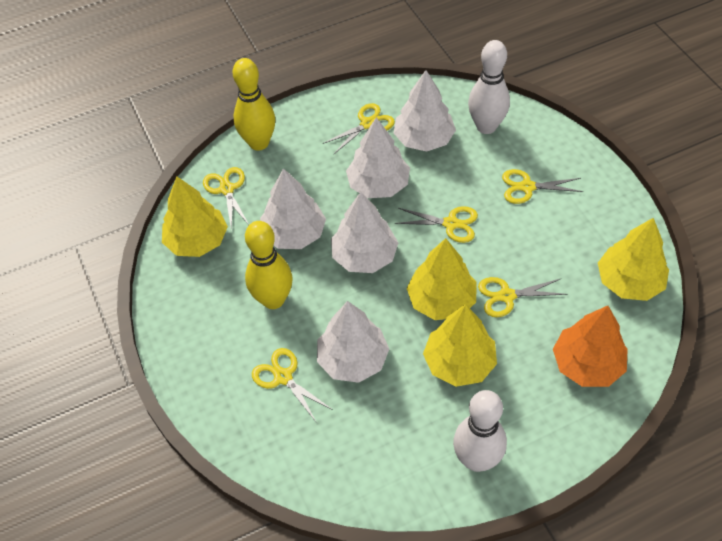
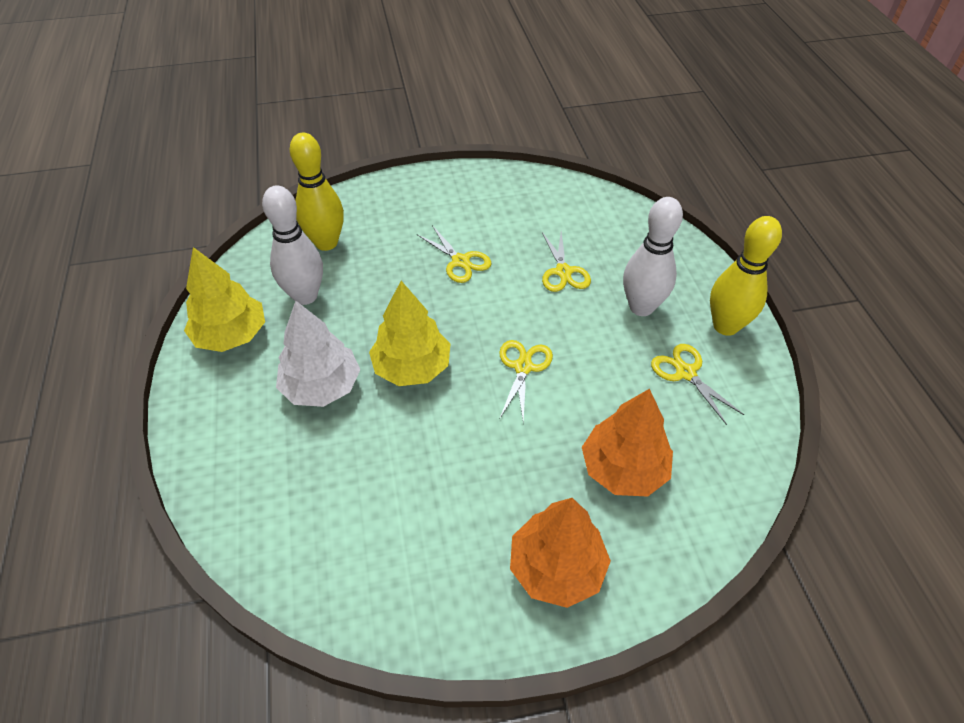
orange tree: [553,306,627,387] = 1 -> [510,498,611,608] [582,389,673,497] = 2
white tree: [260,168,326,249] [317,301,389,383] [331,192,398,273] [346,117,410,198] [394,70,456,152] = 5 -> [276,301,360,407] = 1
yellow scissors: [203,167,249,231] [252,348,333,423] [323,103,395,154] [395,206,478,243] [478,277,567,317] [502,169,584,204] = 6 -> [417,225,491,283] [499,340,553,423] [542,232,591,292] [651,344,744,425] = 4
yellow tree: [162,177,228,257] [407,238,477,320] [423,304,497,387] [598,218,669,301] = 4 -> [184,247,265,352] [369,281,450,386] = 2

